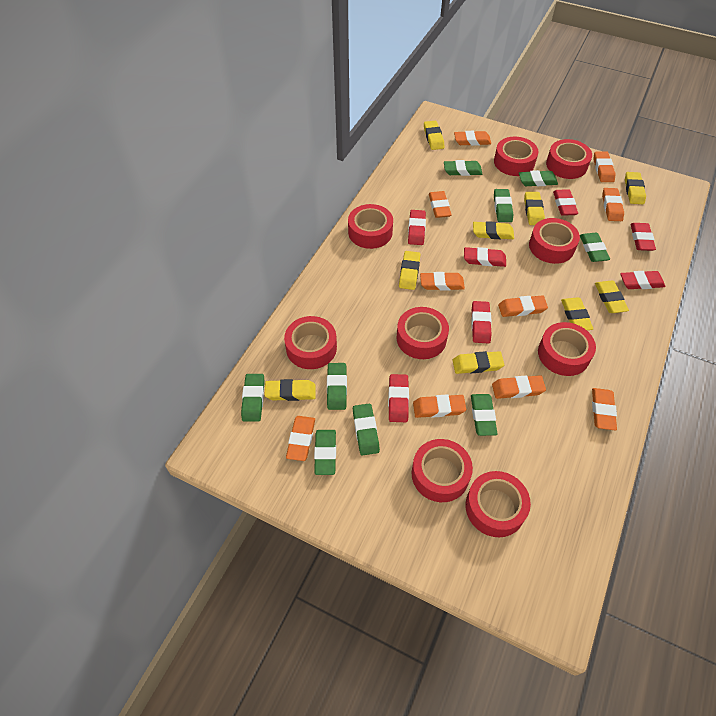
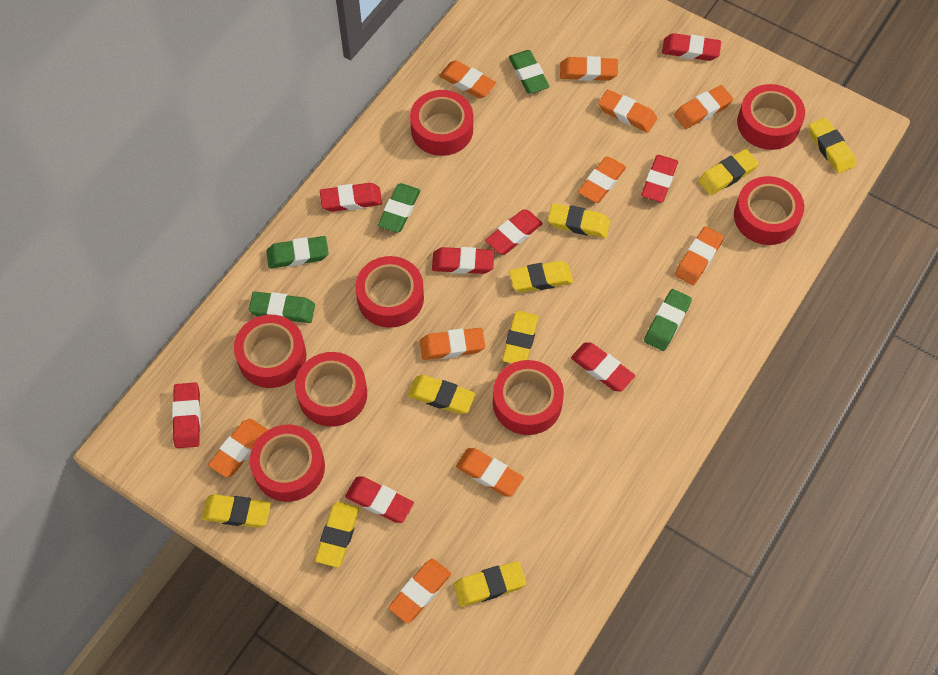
green eraser: [241,374,264,421] [314,430,336,475] [327,363,347,410] [353,404,380,455] [444,160,482,176] [471,394,497,436] [494,189,513,222] [519,170,558,186] [580,233,610,262] = 9 -> [248,292,315,323] [266,236,329,269] [378,183,420,233] [509,50,550,93] [644,289,692,351] = 5
red eraser: [388,374,409,422] [408,210,426,245] [464,247,506,267] [471,301,492,343] [553,189,578,216] [620,271,665,289] [631,223,656,251] = 7 -> [172,382,201,448] [320,183,382,212] [345,476,414,523] [432,247,494,274] [485,209,543,255] [571,342,635,391] [641,155,678,203] [662,33,721,61] = 8
red tape: [284,316,337,369] [348,204,393,249] [397,307,449,359] [412,439,473,502] [466,471,531,537] [494,137,539,176] [529,218,580,264] [538,322,596,376] [546,139,592,179] = 9 -> [234,315,306,388] [250,425,325,502] [295,352,367,427] [355,256,424,328] [410,90,473,156] [493,360,564,435] [734,176,804,245] [737,84,805,150] = 8

